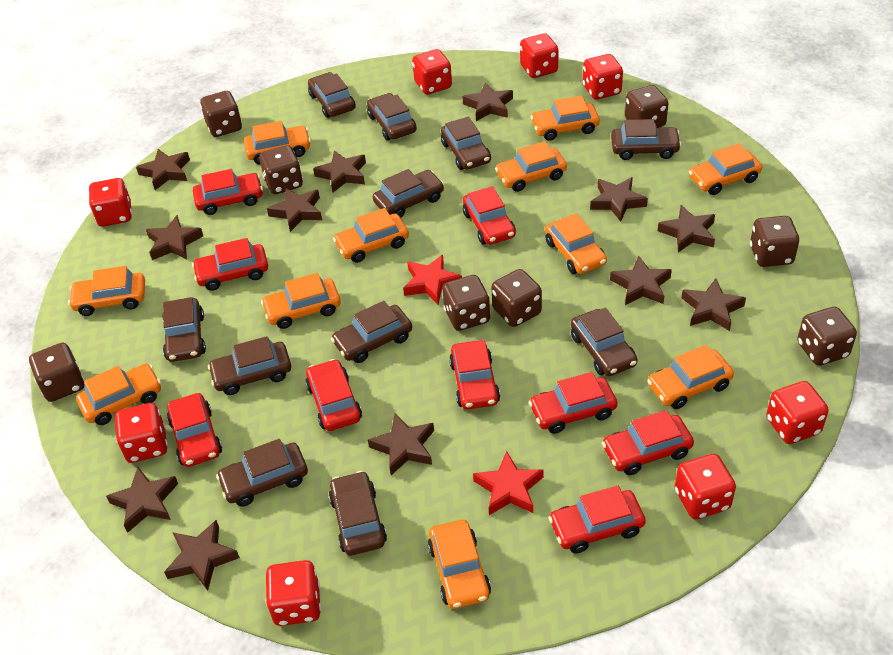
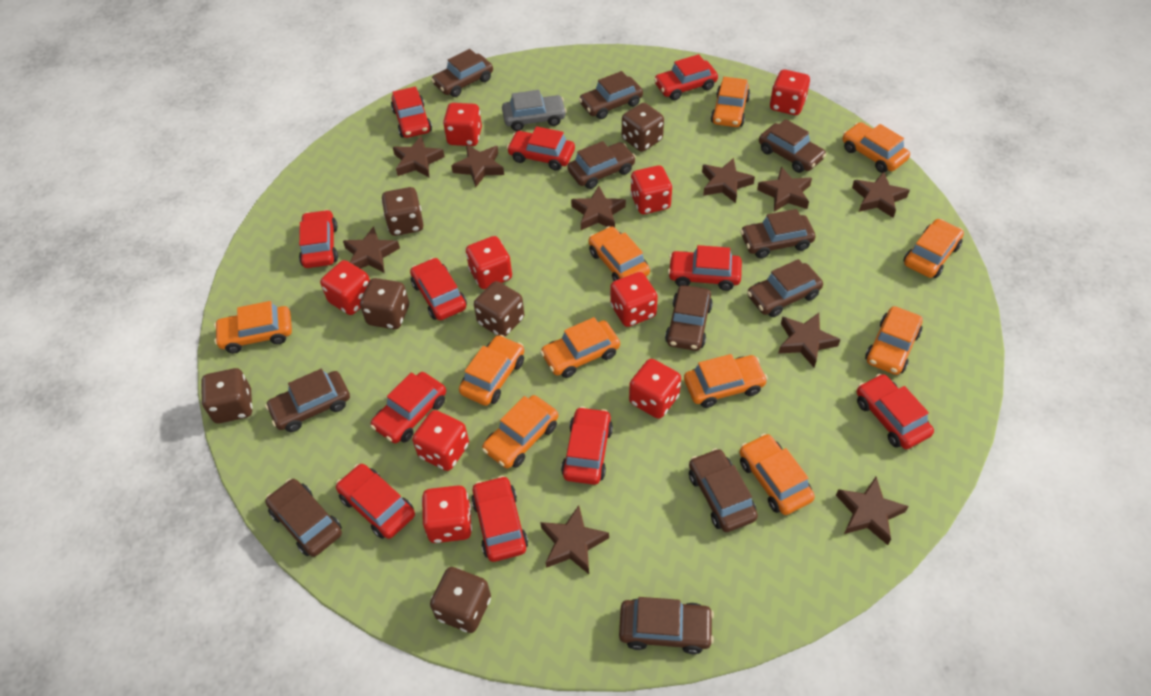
brown dice: [29,343,84,402] [200,91,242,137] [259,145,303,194] [443,275,490,331] [492,269,542,327] [625,85,669,128] [750,216,799,267] [797,307,857,366] = 8 -> [201,368,253,423] [360,278,409,329] [381,187,424,236] [430,567,491,633] [474,281,524,336] [622,103,664,152] = 6
brown star: [106,467,178,533] [136,149,190,190] [146,215,203,260] [164,520,240,591] [267,188,322,232] [313,150,366,192] [368,413,434,475] [462,83,513,121] [590,177,648,222] [610,256,672,305] [658,205,715,252] [682,279,746,331] = 12 -> [343,226,400,273] [393,136,445,177] [451,145,504,187] [540,505,609,574] [571,186,626,230] [702,158,755,203] [757,167,812,212] [778,313,841,367] [836,477,909,545] [852,172,910,218] = 10
grey car: none = 0 -> [502,90,567,131] = 1
red car: [167,393,222,467] [192,238,268,291] [193,169,263,215] [306,359,362,431] [449,340,500,410] [463,186,516,245] [529,372,617,434] [549,486,646,554] [602,410,694,475] = 9 -> [299,210,338,268] [336,464,415,539] [371,372,446,443] [391,87,432,138] [410,258,467,320] [471,476,528,562] [507,126,575,171] [561,407,613,485] [654,54,718,100] [668,245,742,291] [857,374,934,449] = 11
red dice: [89,178,132,227] [115,403,168,463] [266,560,321,626] [412,49,452,95] [520,33,559,78] [583,54,623,99] [675,454,736,519] [766,381,829,444] = 8 -> [320,260,370,315] [412,410,469,471] [422,485,472,543] [443,103,482,146] [466,236,512,289] [610,272,658,327] [629,359,681,419] [630,165,672,214] [770,69,810,115] = 9
red star: [403,255,462,304] [473,451,543,515] = 2 -> none = 0

